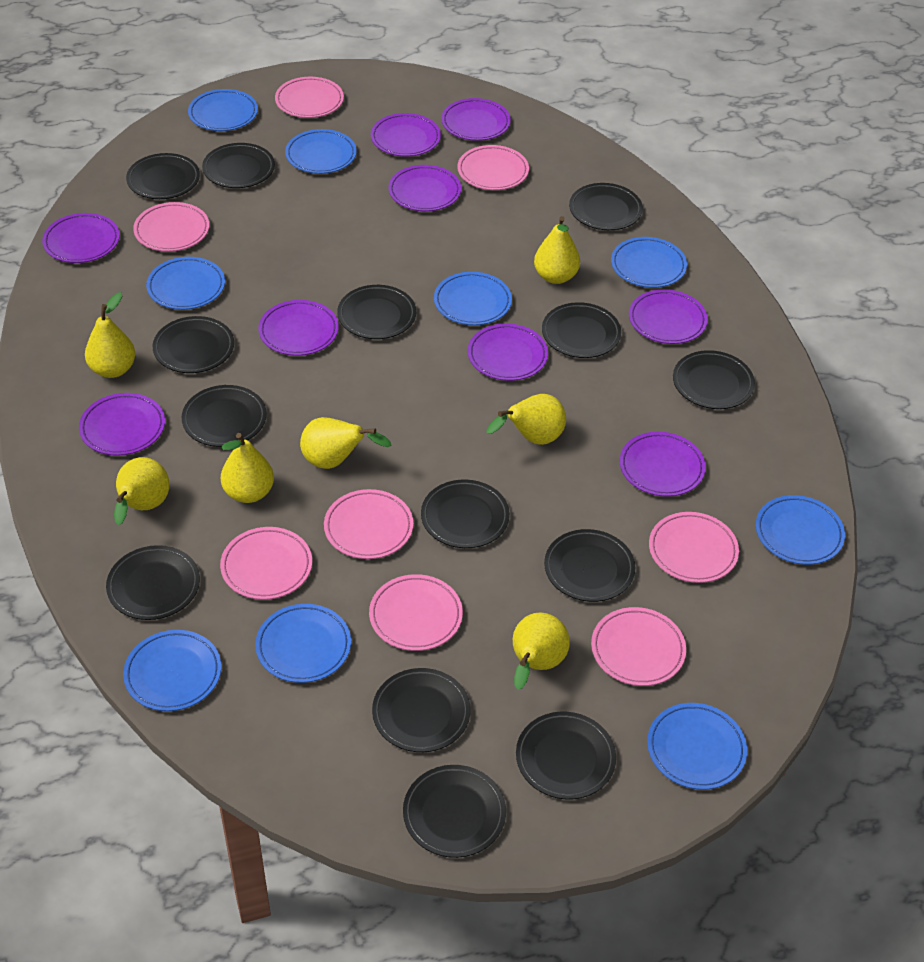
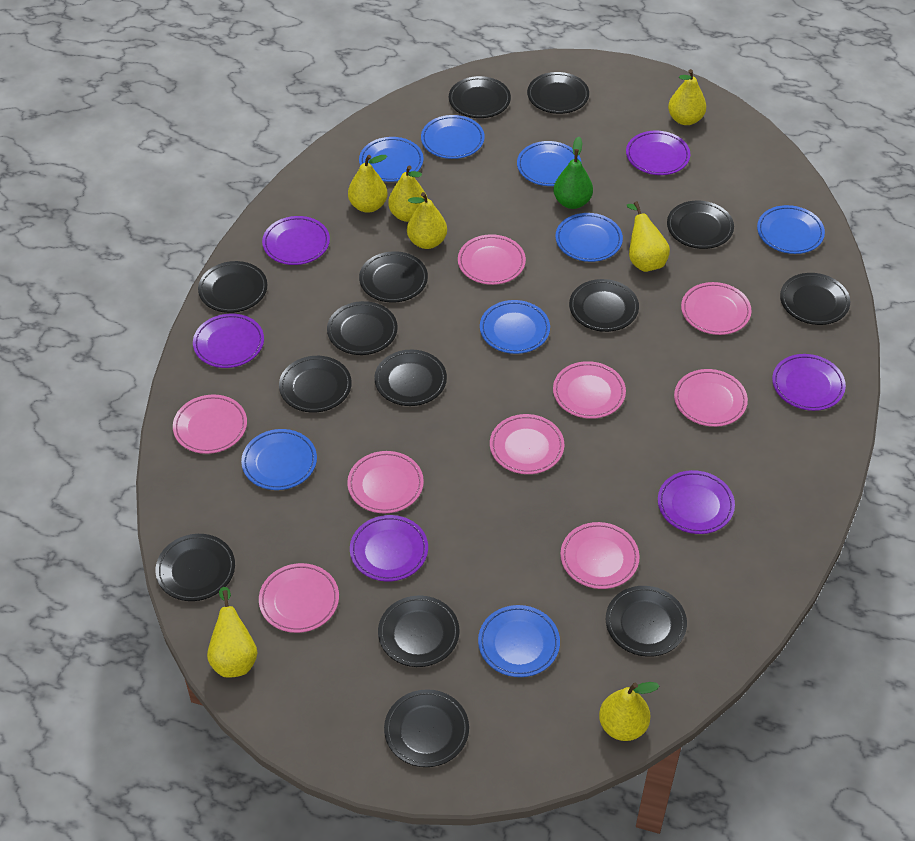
blue plate: [123,630,221,711] [146,257,225,310] [188,89,258,131] [255,604,351,683] [285,129,357,174] [434,272,512,325] [611,237,687,288] [647,703,747,790] [756,495,845,565] = 9 -> [241,429,317,490] [359,137,423,182] [421,115,485,159] [478,605,560,677] [480,300,550,354] [517,141,581,186] [555,213,623,262] [757,205,825,254] = 8
green pear: none = 0 -> [553,137,593,209] = 1
pink plate: [133,202,209,252] [220,527,312,600] [275,77,344,118] [324,489,413,559] [369,574,463,651] [457,145,529,190] [591,607,686,686] [649,512,739,583] = 8 -> [173,394,247,454] [259,563,339,633] [347,451,424,513] [458,234,526,285] [490,414,564,474] [553,361,626,419] [561,522,640,589] [674,369,748,427] [681,282,752,335] = 9
purple plate: [42,213,120,263] [79,393,165,456] [258,300,339,356] [371,113,441,157] [388,165,461,211] [441,98,511,141] [468,323,548,381] [620,432,706,497] [629,289,708,344] = 9 -> [193,314,264,368] [262,216,330,265] [350,515,428,582] [626,131,690,175] [658,470,735,534] [772,354,846,411] = 6

